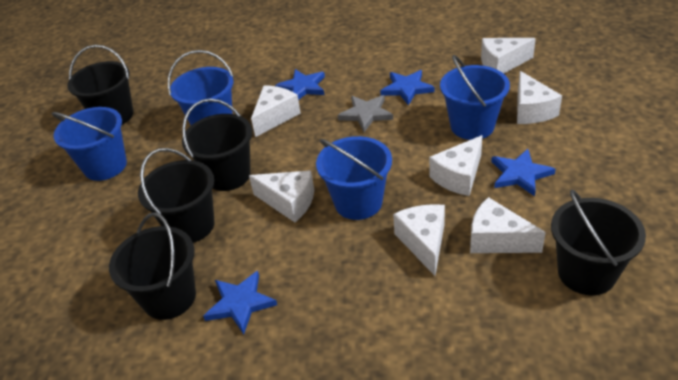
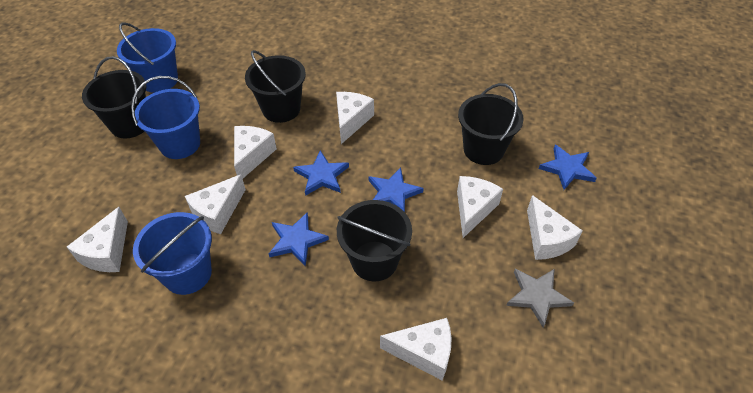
black bucket: [67,45,133,125] [109,212,196,320] [138,148,215,243] [182,98,252,191] [551,190,646,295] = 5 -> [82,56,146,138] [245,50,306,123] [337,200,412,281] [458,83,523,165] = 4
blue bucket: [52,107,127,181] [168,50,234,125] [316,136,392,220] [440,55,510,140] = 4 -> [117,22,178,93] [131,76,200,159] [133,212,212,295] = 3

